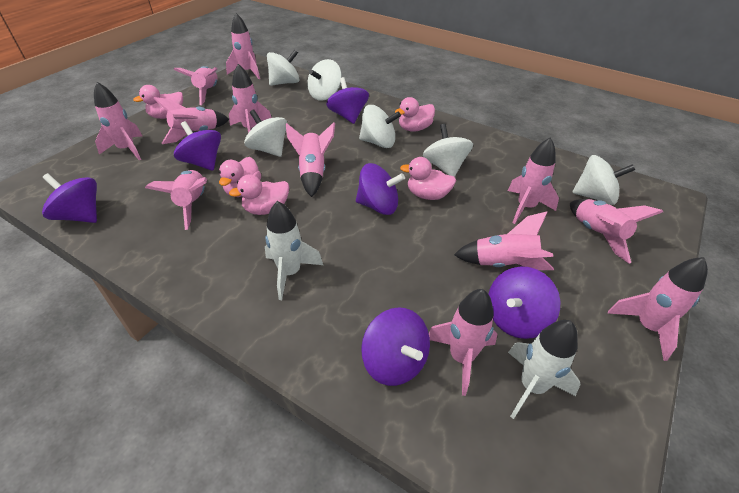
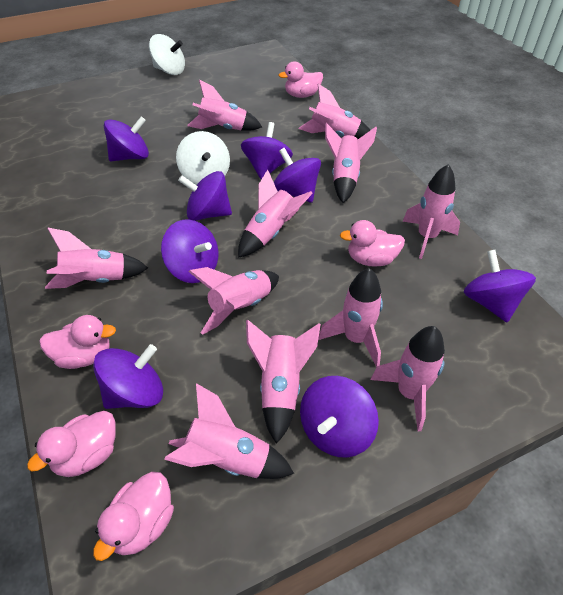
pink rocket: [94,82,142,160] [145,170,207,230] [153,97,229,144] [173,66,218,105] [226,13,260,79] [229,64,272,133] [286,122,335,197] [429,289,497,396] [454,211,554,270] [508,137,559,224] [570,199,663,264] [608,257,708,361] = 12 -> [45,227,148,289] [164,383,294,479] [187,79,262,131] [188,267,279,335] [238,170,313,258] [246,320,321,444] [299,84,370,139] [318,268,383,367] [325,123,377,203] [370,326,445,431] [403,164,460,259] = 11
purple spinning top: [42,173,97,223] [174,121,221,171] [326,77,369,124] [356,163,405,215] [361,307,430,386] [488,267,561,339] = 6 -> [93,344,163,409] [104,117,149,161] [161,219,219,283] [178,171,232,221] [241,122,293,179] [274,148,321,203] [300,376,379,458] [464,250,536,322] = 8
white rocket: [265,201,323,300] [508,320,581,419] = 2 -> none = 0
white spinning top: [244,110,287,157] [267,50,299,86] [307,59,342,100] [359,105,401,148] [423,124,473,177] [572,155,635,205] = 6 -> [149,34,185,75] [176,131,230,185] = 2

